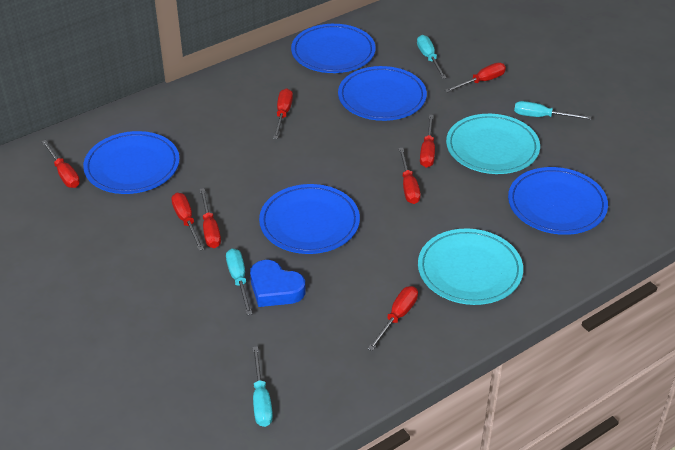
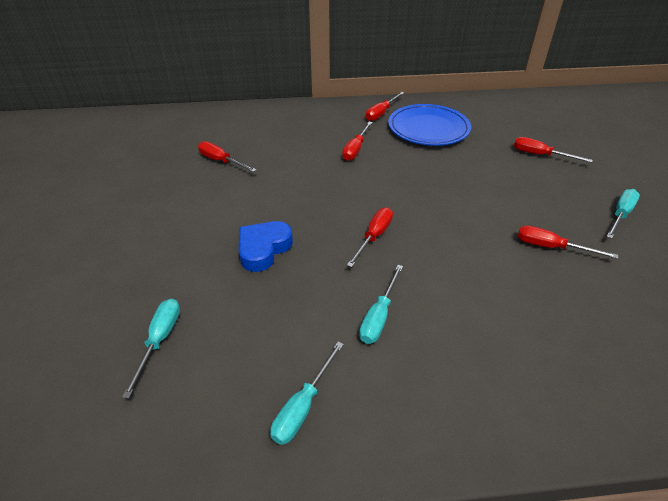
blue plate: [83,131,180,194] [259,184,360,254] [291,24,376,73] [338,66,427,121] [508,167,608,235] = 5 -> [388,104,471,146] = 1
red screwdriver: [41,140,80,188] [171,193,204,251] [200,188,221,248] [273,88,293,139] [368,286,418,351] [399,148,421,204] [420,115,435,168] [445,63,506,93] = 8 -> [198,141,256,172] [342,122,373,161] [347,207,393,267] [366,92,404,121] [514,137,593,163] [518,225,618,259] = 6
turquoise plate: [418,228,523,305] [446,114,540,174] = 2 -> none = 0

